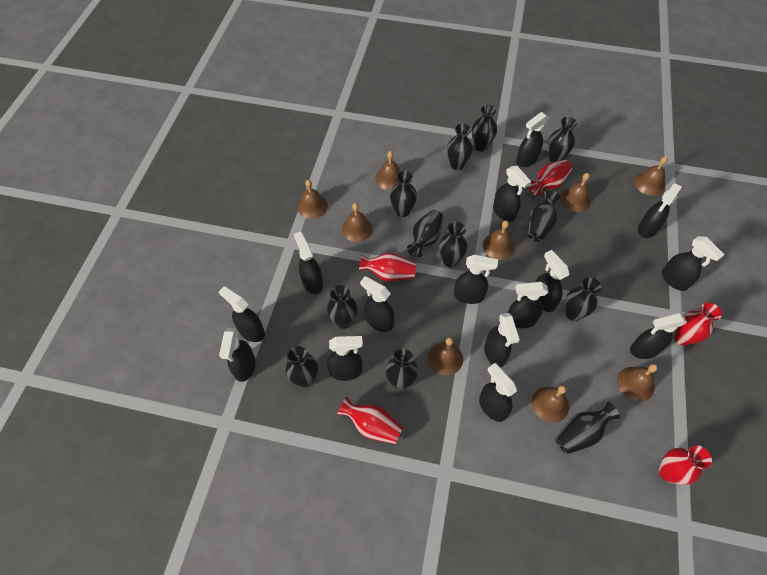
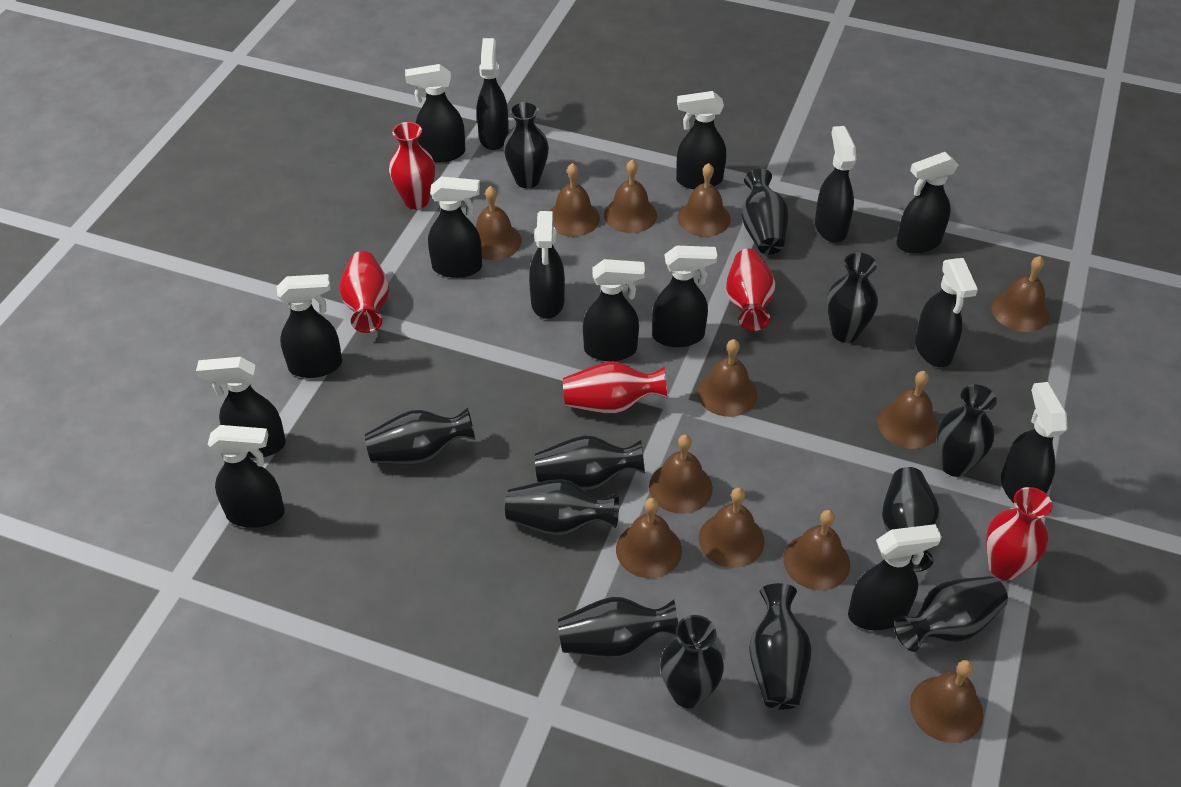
brown bell: [297,180,328,219] [342,203,373,242] [375,151,400,190] [428,337,463,375] [483,221,515,260] [532,385,569,423] [560,173,591,212] [617,364,658,402] [634,156,668,196] = 9 -> [476,186,522,260] [550,163,600,237] [604,160,657,233] [616,498,682,578] [649,434,713,514] [677,163,730,237] [697,339,757,417] [699,488,765,568] [783,510,850,591] [877,371,939,449] [910,660,983,743] [991,256,1049,332] = 12

